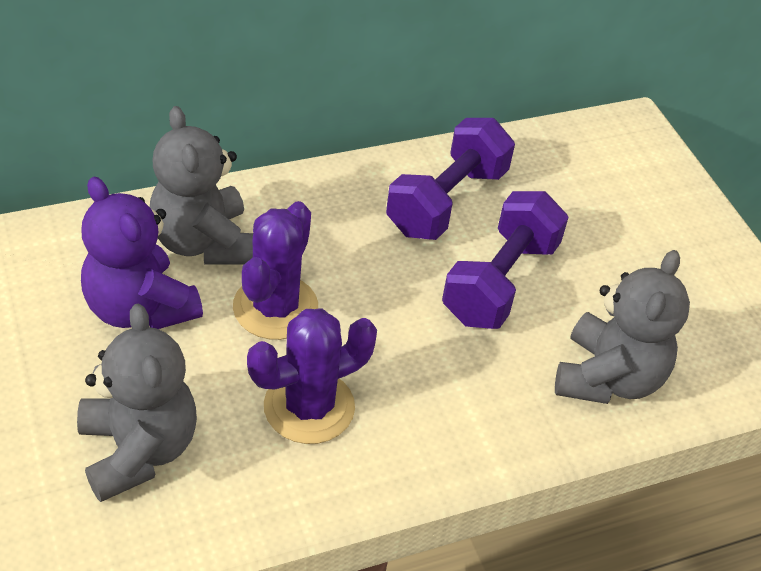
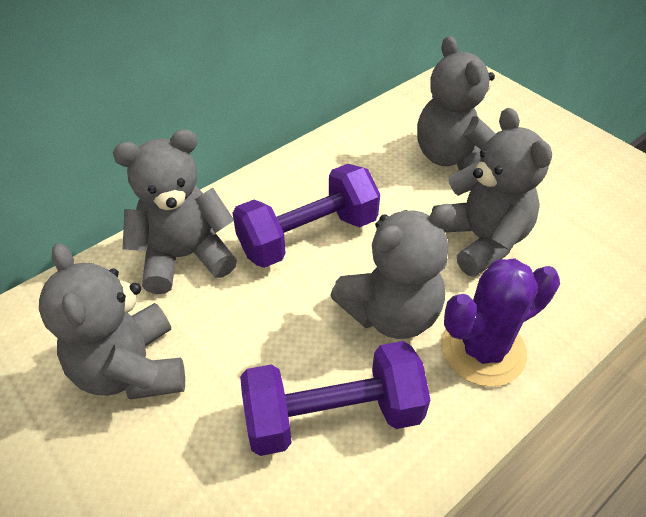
grey teddy bear: [77,303,197,502] [150,106,253,265] [555,250,690,404] = 3 -> [39,243,185,400] [113,129,237,294] [330,204,456,339] [417,36,496,171] [432,108,552,277] = 5
purple cactus: [233,201,318,340] [247,308,377,444] = 2 -> [442,258,560,387] = 1
purple teddy bear: [81,177,203,329] = 1 -> none = 0

